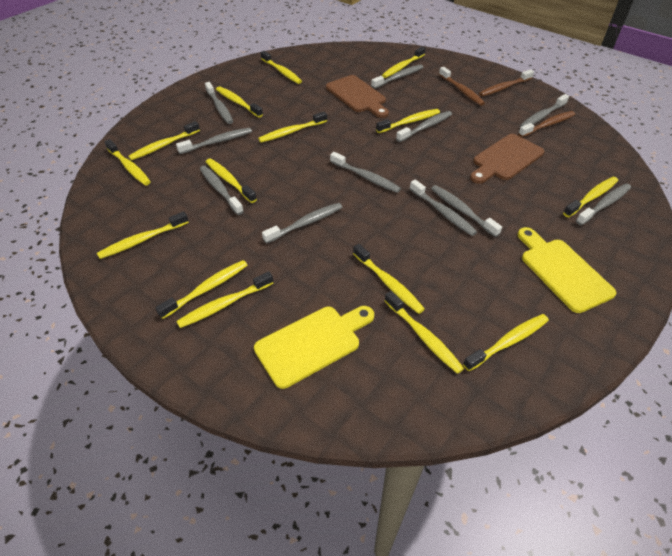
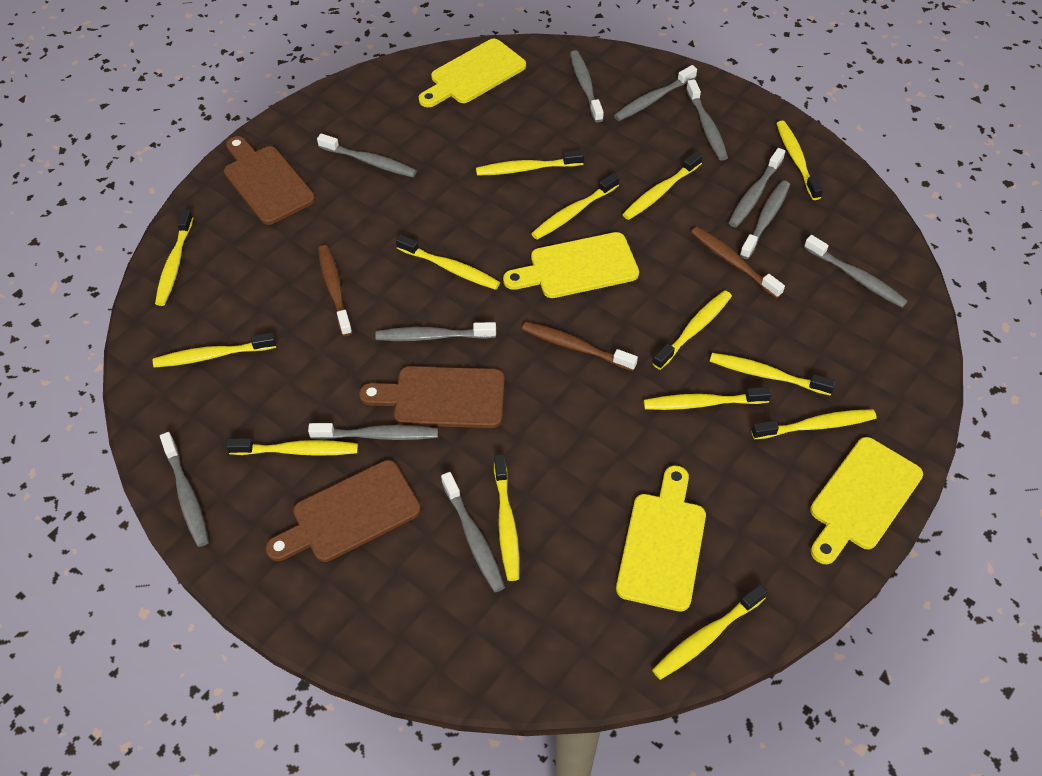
brown cutting board: [326,75,389,118] [470,134,544,184] = 2 -> [224,136,315,225] [266,460,421,562] [359,366,505,428] = 3
yellow cutting board: [254,306,374,389] [518,227,616,313] = 2 -> [419,39,526,107] [503,232,639,298] [616,466,706,611] [810,437,923,564] = 4
yellow toothbrush: [97,211,189,259] [105,139,151,186] [128,121,200,160] [155,260,248,319] [176,271,273,328] [206,158,257,203] [216,87,263,118] [258,112,327,142] [261,51,302,84] [353,244,425,314] [376,109,440,133] [382,47,425,78] [385,291,464,374] [463,314,549,371] [563,177,618,217] = 15 -> [153,333,276,368] [155,209,193,306] [226,438,358,456] [396,235,500,290] [476,150,584,176] [494,454,520,581] [531,173,620,240] [622,151,703,220] [644,387,772,410] [652,584,768,680] [653,290,732,370] [710,353,836,395] [751,409,876,439] [776,121,823,200] = 14

